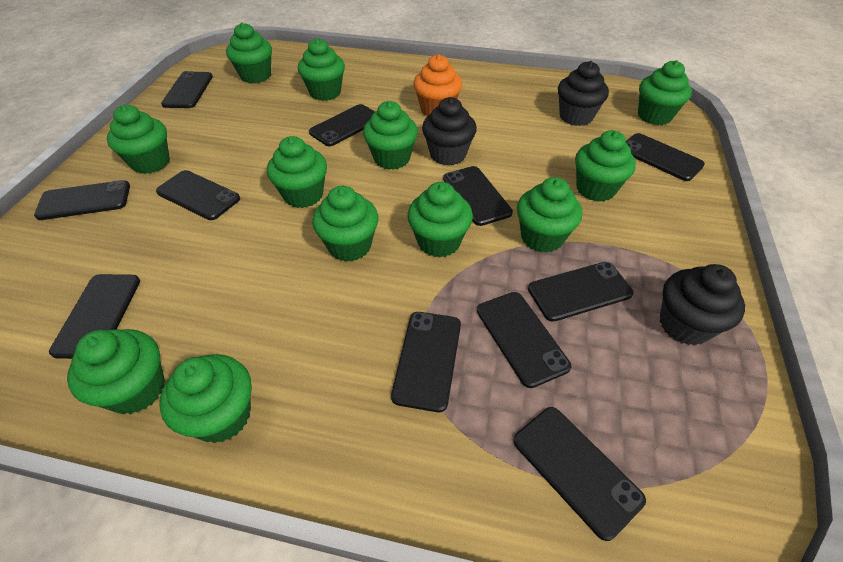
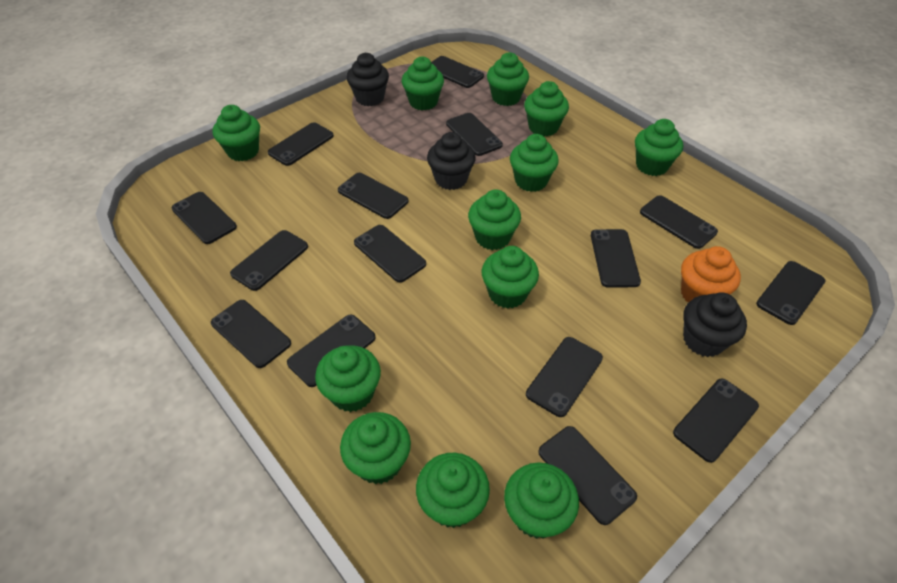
black phone: [34,180,130,220] [49,274,140,359] [156,170,240,220] [161,71,213,108] [309,104,375,146] [391,312,461,412] [443,166,513,226] [477,292,571,388] [513,407,646,541] [528,262,634,322] [626,133,705,181] = 11 -> [172,192,237,244] [211,300,291,368] [230,230,308,291] [268,122,334,166] [287,314,376,387] [338,173,408,219] [354,225,426,283] [431,56,484,88] [446,113,503,156] [526,337,603,417] [538,426,637,525] [591,229,641,288] [640,196,718,249] [673,378,759,463] [756,261,826,325] = 15

